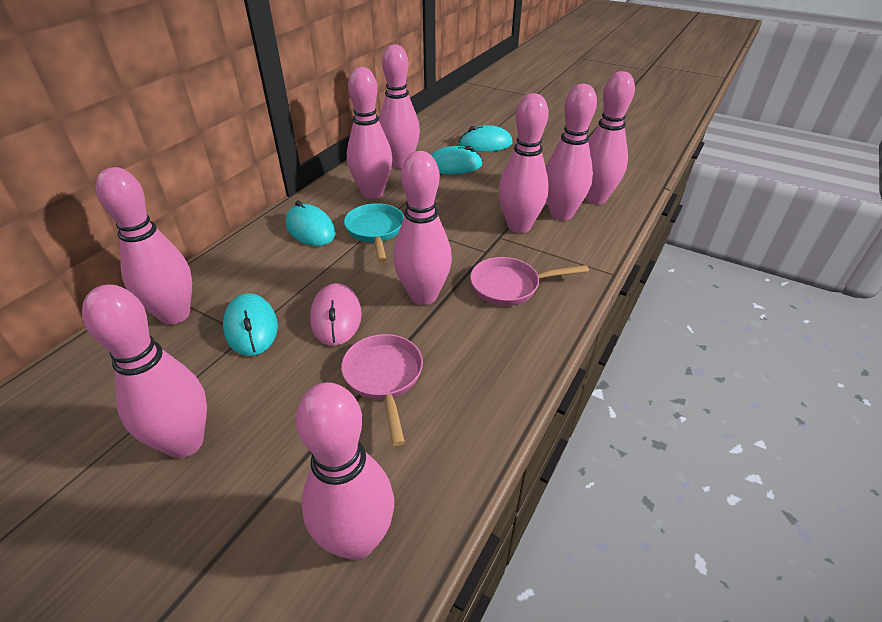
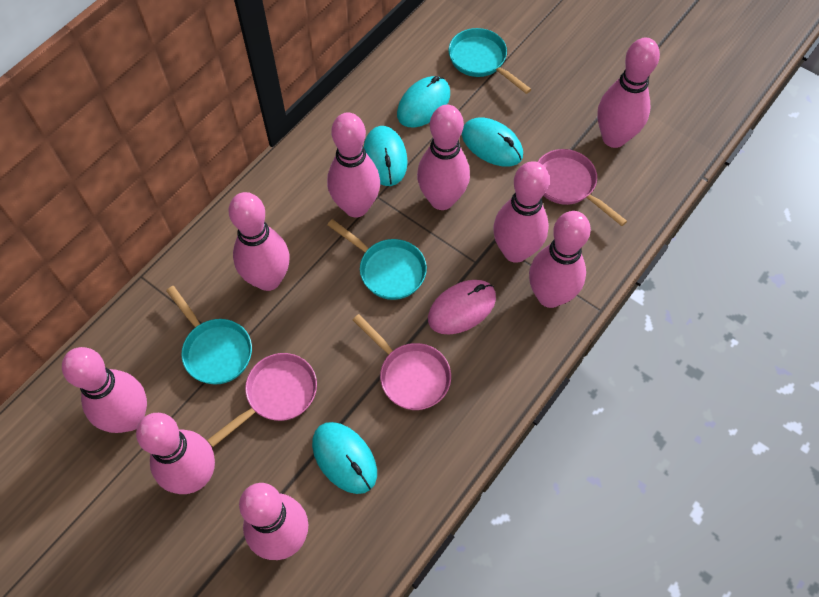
pink pan: [341,334,423,446] [470,257,589,306] = 2 -> [207,353,317,447] [353,314,451,410] [537,149,627,226] = 3
turquoise pan: [344,203,404,263] = 1 -> [166,286,252,384] [327,219,427,300] [448,28,531,94] = 3

